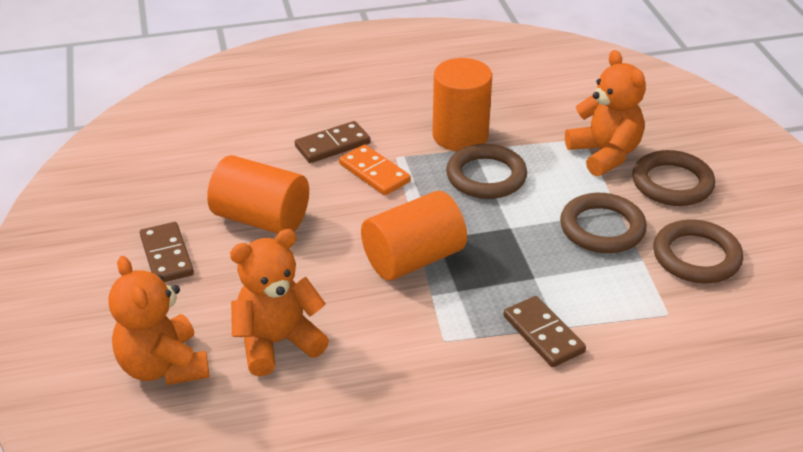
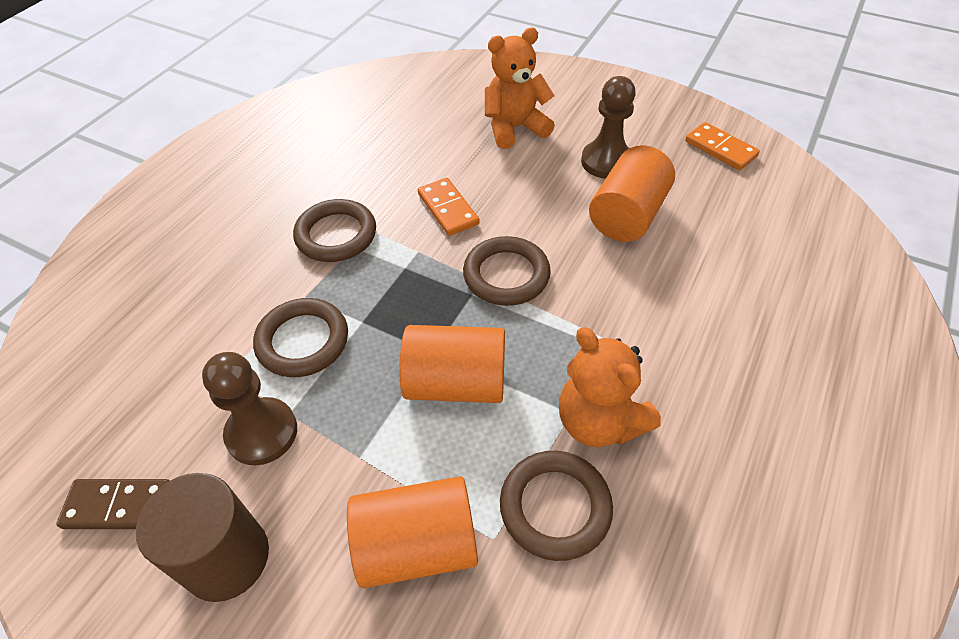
brown cylinder: none = 0 -> [136,473,269,602] = 1
brown domino: [140,222,194,282] [295,121,371,163] [503,296,586,367] = 3 -> [56,479,169,529] = 1
brown pawn: none = 0 -> [202,352,297,465] [581,76,636,179] = 2
orange domino: [339,144,411,195] = 1 -> [418,178,480,236] [685,122,760,170] = 2
orange teddy bear: [108,256,209,385] [230,229,329,376] [565,50,646,176] = 3 -> [485,28,555,149] [559,327,661,447] = 2

